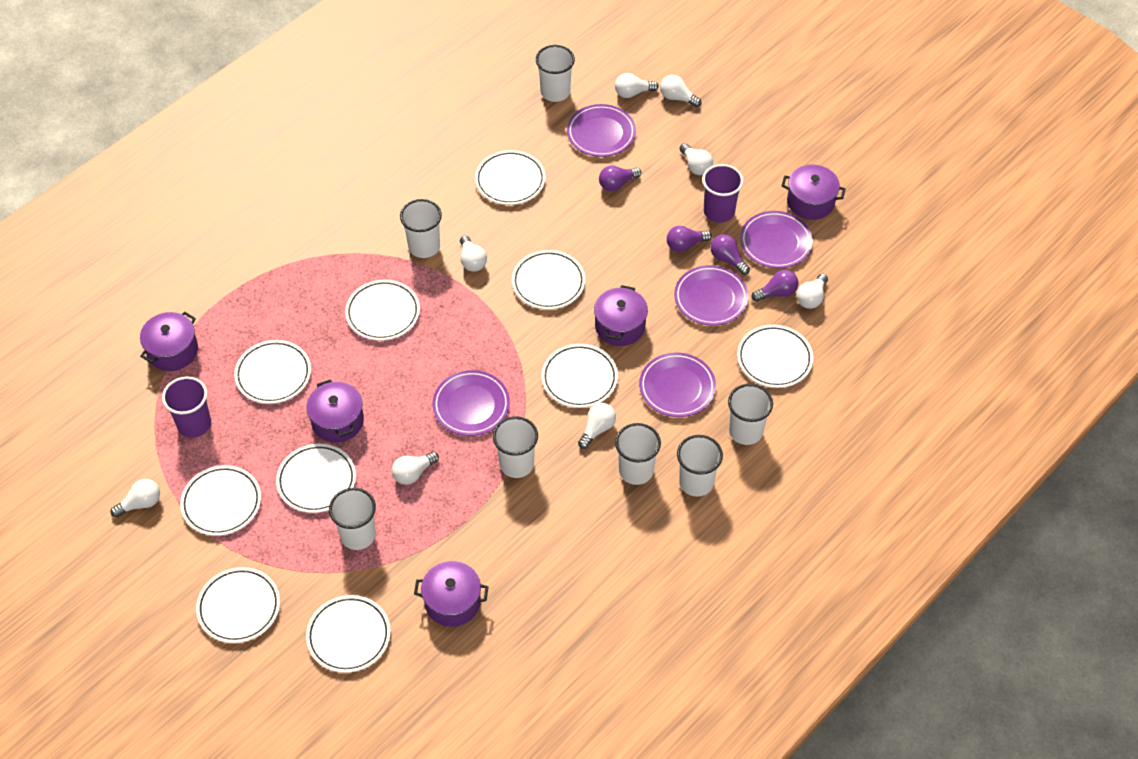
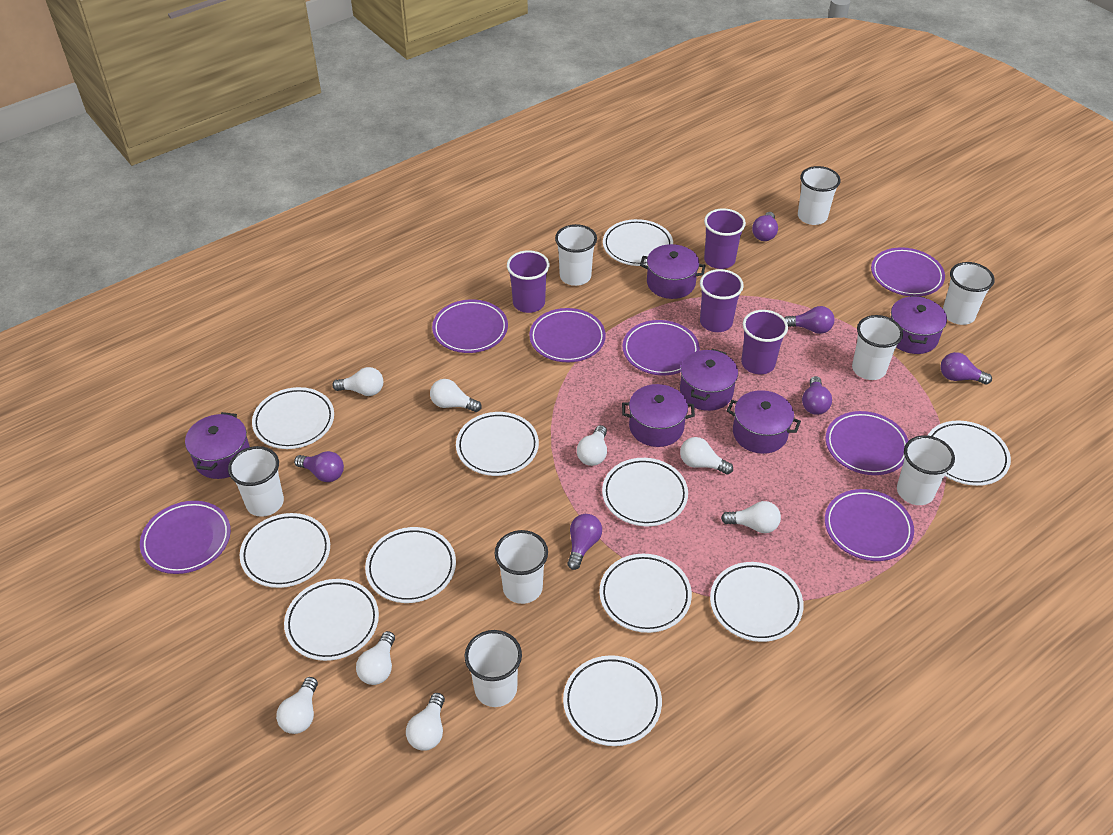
purple cup: [162,376,211,438] [702,164,744,223] = 2 -> [507,250,550,313] [700,269,744,332] [704,208,746,269] [741,310,788,374] = 4
purple light bulb: [599,165,641,191] [667,226,712,252] [711,234,750,275] [752,270,798,302] = 4 -> [294,451,344,482] [567,514,602,570] [752,212,778,241] [784,306,835,334] [802,376,832,415] [940,352,992,385] = 6
purple plate: [433,370,510,436] [567,104,636,157] [639,353,716,417] [674,265,749,326] [740,211,813,268] = 5 -> [140,501,231,574] [432,299,508,353] [529,308,606,362] [623,320,700,375] [825,489,914,561] [826,411,909,475] [871,247,945,296] = 7
purple pot: [140,312,198,371] [306,379,364,443] [414,561,489,627] [594,285,648,346] [782,165,846,220] = 5 -> [185,412,250,479] [622,384,695,447] [640,244,706,299] [680,349,738,411] [727,390,801,454] [890,295,947,354] = 6
white cup: [329,488,376,550] [400,199,442,258] [493,416,538,478] [536,45,575,102] [615,423,661,485] [677,435,723,497] [728,384,773,445] = 7 -> [228,446,284,517] [465,630,522,707] [495,530,548,604] [555,224,597,286] [798,166,841,225] [852,315,903,380] [897,435,955,505] [943,262,995,325] = 8
white plate: [180,465,261,536] [196,567,280,643] [234,340,311,404] [276,444,356,513] [306,595,391,673] [345,280,420,341] [475,150,546,205] [512,250,585,310] [542,344,618,408] [737,325,813,388] = 10 -> [240,513,330,588] [252,387,334,449] [284,579,379,661] [365,527,456,603] [456,412,539,476] [563,655,662,746] [599,554,692,633] [602,458,688,526] [603,219,673,266] [710,562,804,642] [927,420,1011,486] = 11

